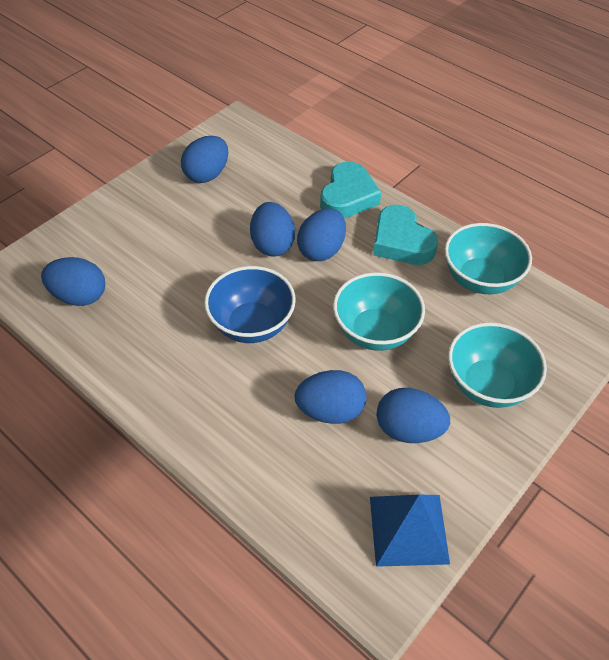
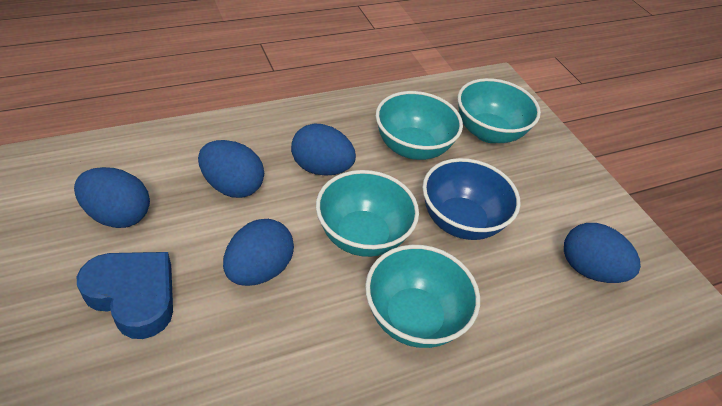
blue egg: [41,257,105,306] [181,136,228,183] [250,202,295,257] [294,370,366,424] [297,208,346,261] [377,388,450,443] = 6 -> [74,167,150,228] [198,140,264,198] [223,219,294,286] [291,124,356,175] [564,223,641,283] = 5
blue heart: none = 0 -> [77,252,173,339] = 1
blue pyramid: [370,495,450,567] = 1 -> none = 0
turquoise bowl: [333,272,425,351] [445,223,532,294] [448,322,547,408] = 3 -> [316,170,419,257] [365,245,480,348] [376,91,463,160] [458,78,541,143] = 4
turquoise heart: [320,161,381,218] [373,205,438,265] = 2 -> none = 0

